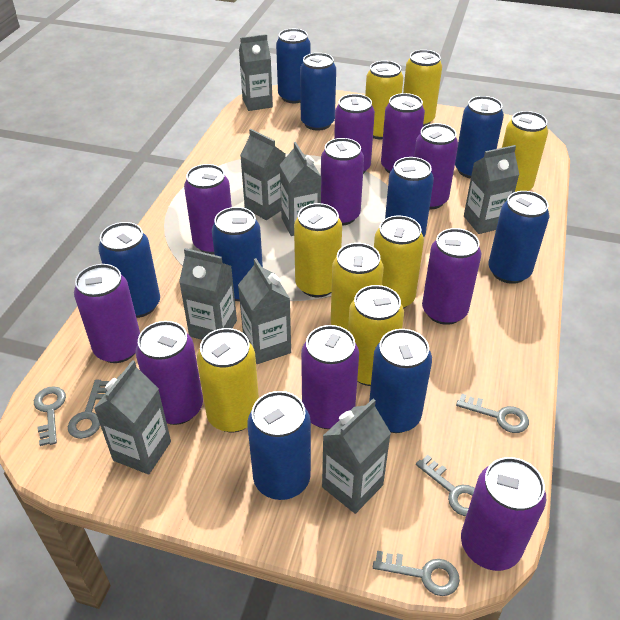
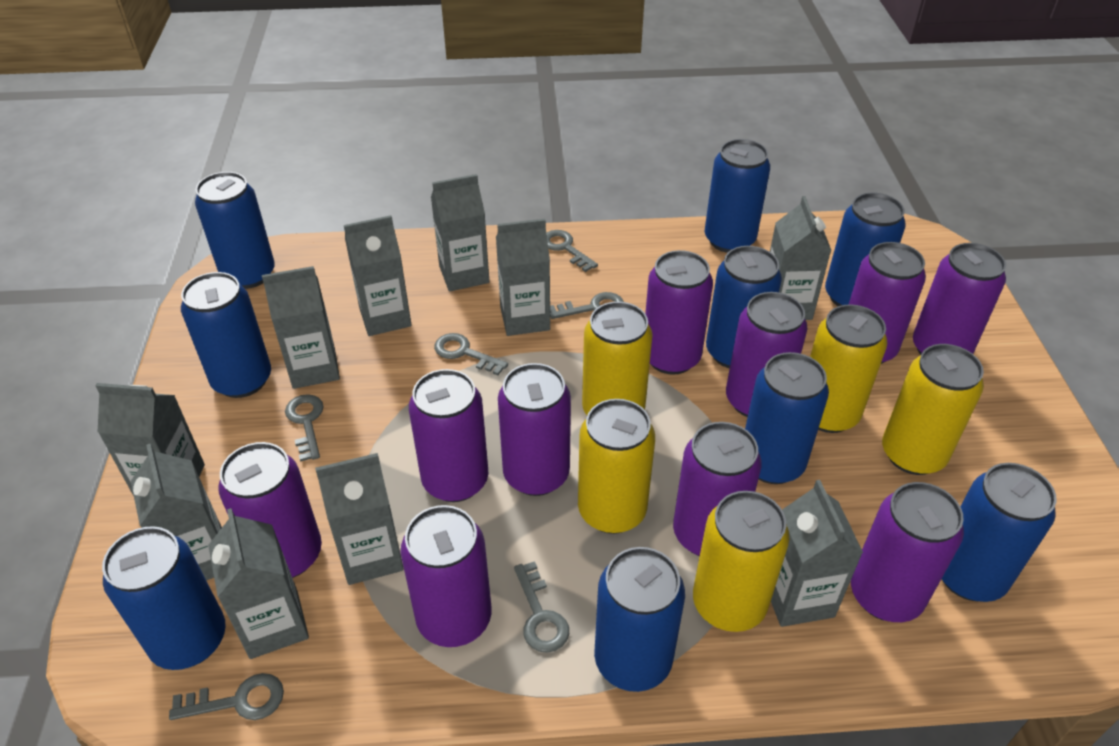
grey carton: [94,360,171,475] [179,248,237,340] [238,258,291,364] [239,34,273,111] [240,129,286,220] [280,142,321,236] [322,399,391,514] [464,145,520,234] = 8 -> [95,383,205,496] [131,444,222,580] [208,508,309,659] [262,266,340,389] [315,453,404,585] [344,215,412,336] [431,174,489,291] [496,219,550,336] [770,196,831,320] [771,480,863,627] = 10
grey key: [34,386,66,446] [68,380,109,439] [373,551,460,596] [416,455,475,516] [456,394,529,433] = 5 -> [169,673,284,720] [285,394,324,462] [434,333,508,375] [514,561,569,653] [546,230,598,272] [550,292,624,319] = 6
yellow can: [197,328,259,432] [294,203,342,297] [331,243,384,330] [348,285,404,386] [365,61,403,140] [374,216,424,309] [403,50,442,127] [502,111,548,192] = 8 -> [578,399,655,534] [582,302,653,415] [693,491,789,632] [810,304,887,433] [882,344,984,475] = 5

